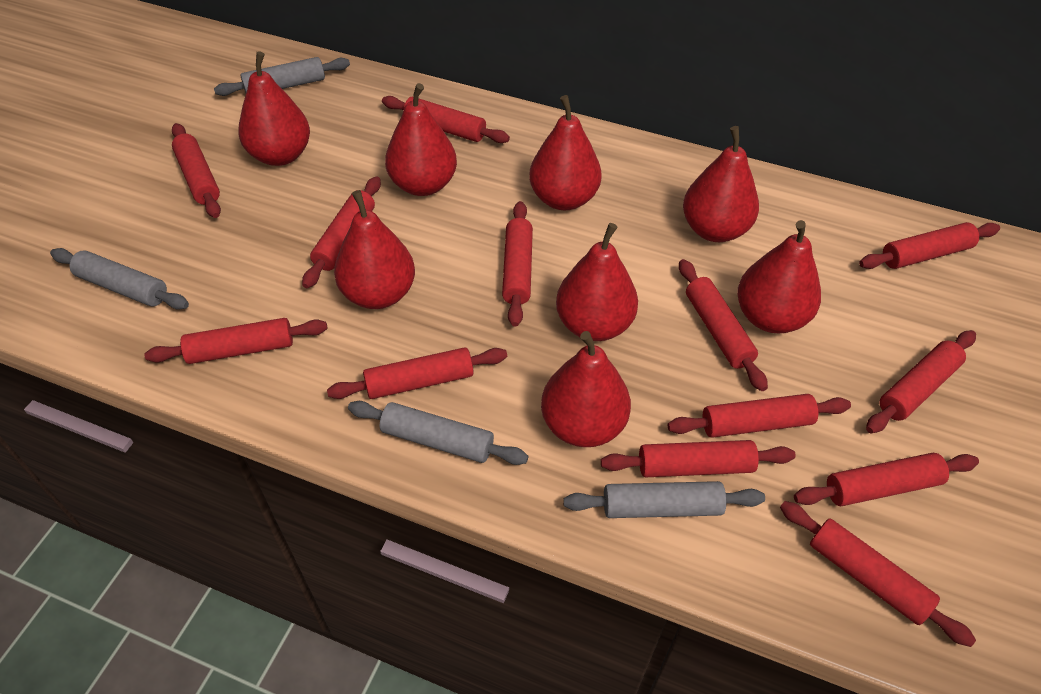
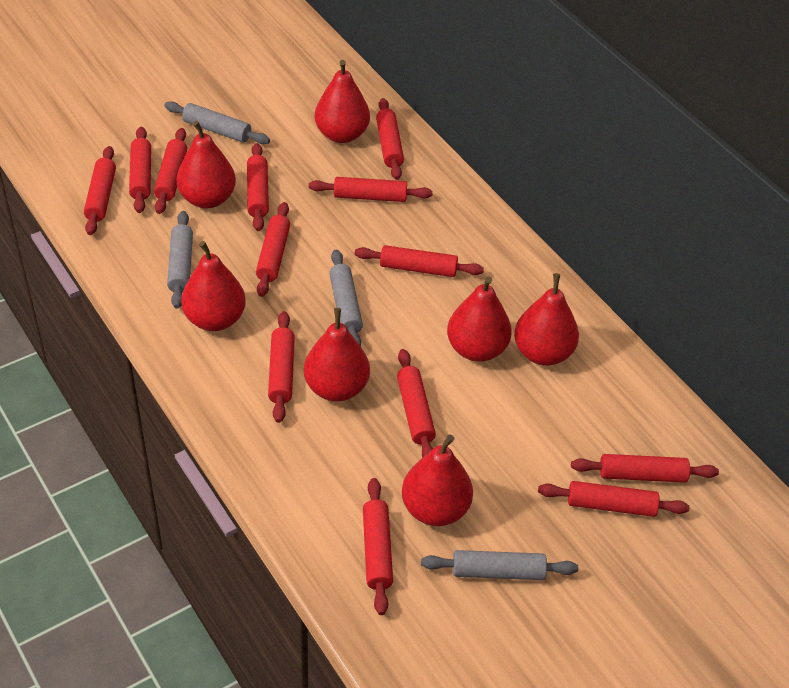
red pear: [238,51,310,166] [334,190,415,309] [385,83,457,196] [529,95,602,210] [541,331,631,447] [556,223,638,341] [683,126,759,242] [737,220,821,333] = 8 -> [177,121,236,209] [181,241,246,331] [304,308,370,401] [315,60,370,143] [402,434,473,526] [447,276,512,362] [514,273,579,366] = 7

